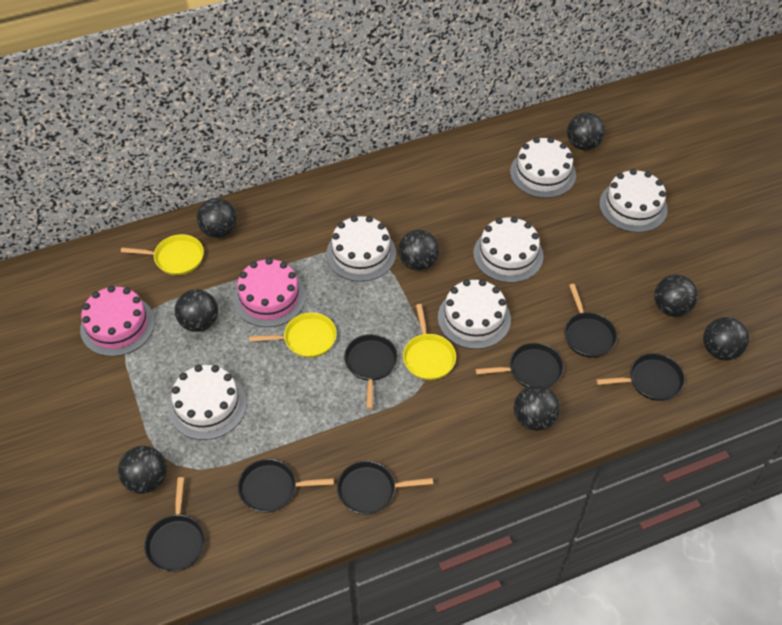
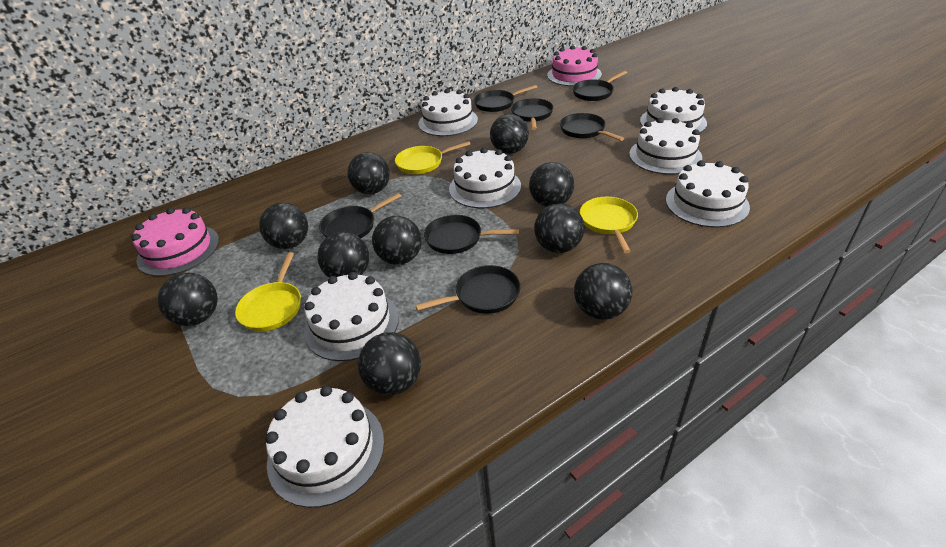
black ball: [118,446,167,494] [175,289,218,332] [197,198,237,238] [398,230,439,271] [514,385,560,431] [567,112,605,150] [654,275,698,317] [703,317,749,360] = 8 -> [157,273,218,326] [259,202,308,249] [317,232,369,277] [347,152,390,194] [358,332,421,396] [372,216,422,265] [490,114,529,154] [529,162,574,207] [534,203,584,253] [574,263,633,320] = 10
white cake: [168,365,247,440] [326,216,396,282] [438,279,511,349] [473,216,544,283] [510,137,576,198] [599,169,668,233] = 6 -> [265,386,384,508] [304,272,399,361] [418,89,478,136] [449,148,521,208] [629,118,702,175] [640,87,707,133] [666,160,750,228] = 7

